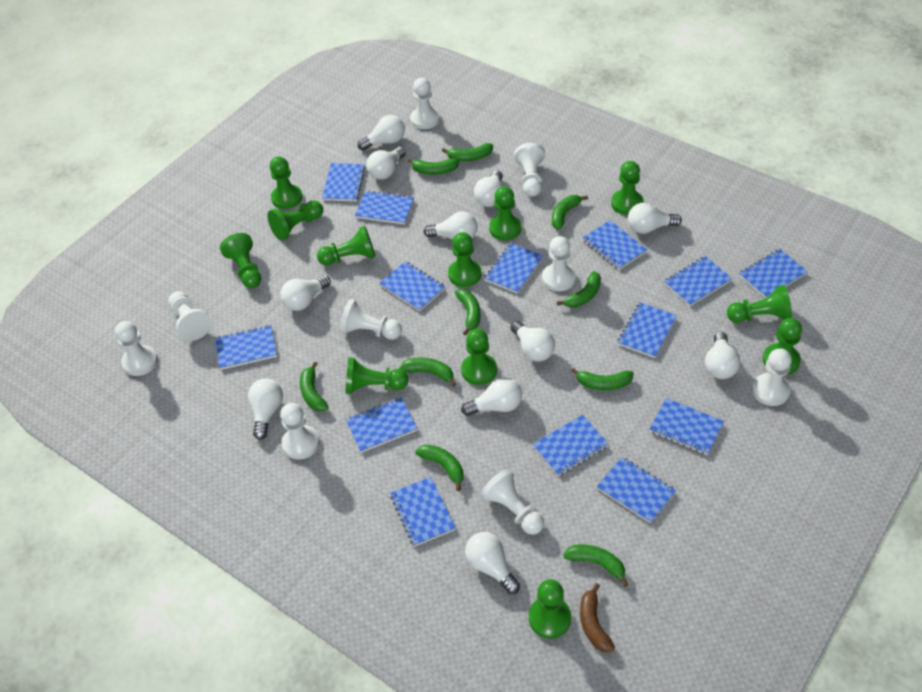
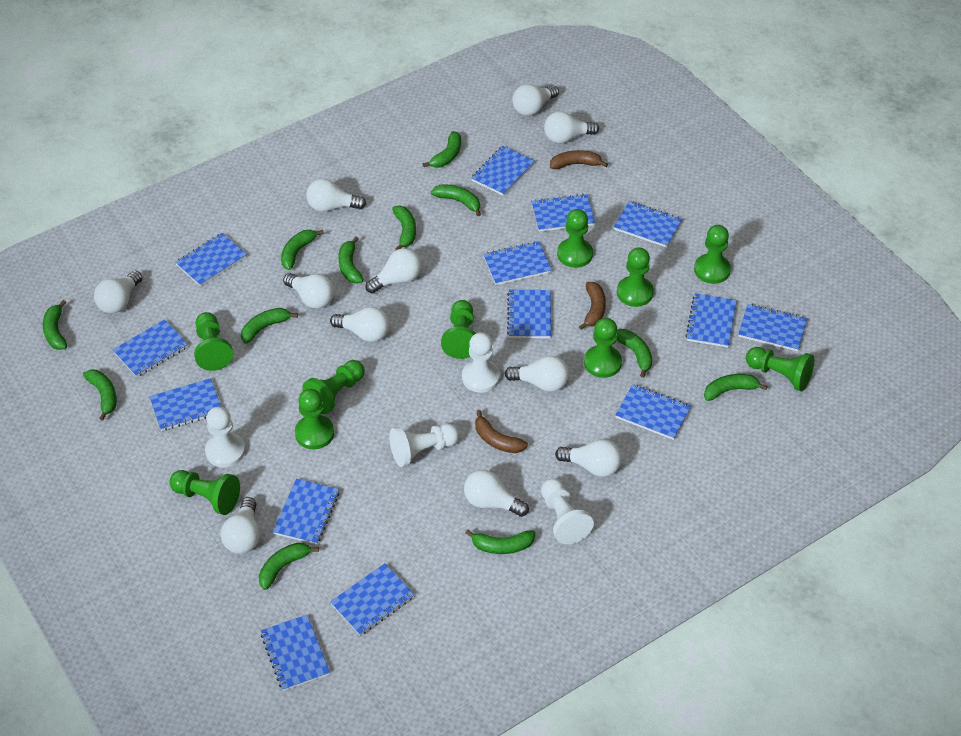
brown banana: [580,583,615,652] = 1 -> [475,410,528,453] [550,150,608,169] [579,282,606,330] = 3
green banana: [300,361,329,412] [400,357,456,387] [408,158,459,175] [415,445,464,491] [442,143,493,161] [455,289,481,335] [552,195,588,230] [557,271,601,308] [563,544,628,587] [571,368,634,390] = 10 -> [43,300,67,350] [83,369,117,421] [241,308,298,344] [259,543,319,590] [281,230,324,270] [338,237,364,284] [392,206,416,250] [423,131,461,168] [431,185,481,216] [465,530,536,554] [617,329,652,378] [704,374,768,401] = 12
green pawn: [220,233,261,288] [268,200,323,241] [270,157,302,209] [317,226,375,266] [345,357,408,394] [448,232,481,287] [461,329,497,385] [489,186,521,241] [529,579,571,639] [611,161,643,215] [727,285,792,323] [763,318,802,375] = 12 -> [169,470,240,515] [194,312,233,371] [295,389,334,449] [302,360,365,414] [441,300,476,359] [557,209,593,268] [584,318,622,378] [617,247,654,307] [694,225,731,284] [746,347,814,392] = 10
white pawn: [115,321,158,376] [168,291,211,341] [280,403,319,460] [340,299,402,340] [410,78,440,129] [480,469,544,535] [514,143,545,197] [542,236,576,291] [752,348,792,406] = 9 -> [205,407,245,467] [389,424,459,467] [462,332,500,393] [541,478,594,544] = 4

